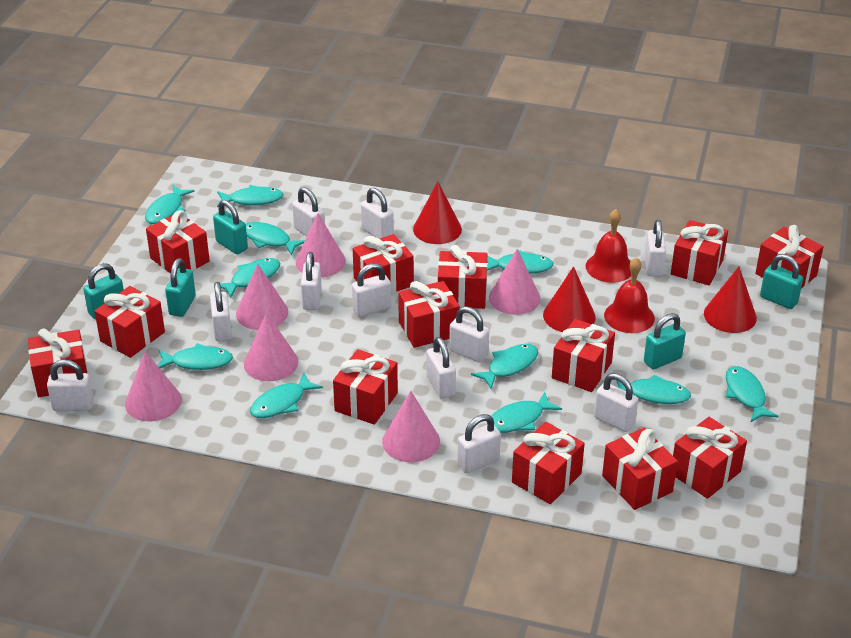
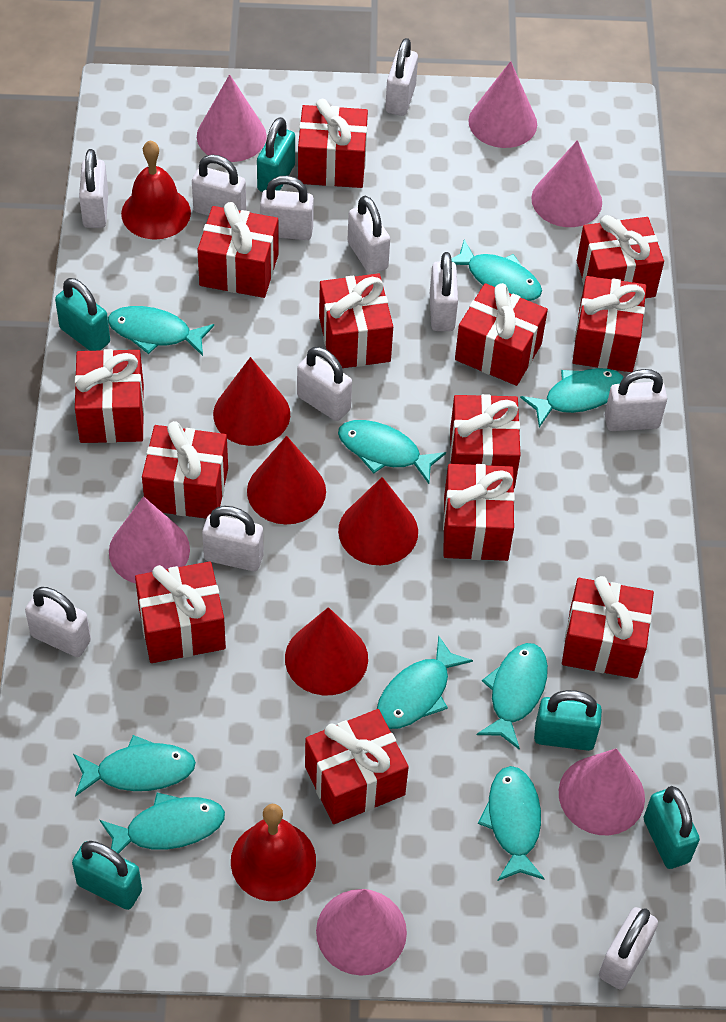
red cone: [413,181,462,244] [543,266,596,332] [704,267,757,333] = 3 -> [213,357,290,446] [247,436,326,524] [285,607,368,695] [338,477,418,565] = 4
turquoise fish: [145,185,195,224] [158,343,233,370] [217,185,284,207] [220,258,280,298] [246,222,305,255] [250,373,323,418] [471,344,538,389] [487,250,554,273] [491,392,562,433] [616,375,691,404] [726,366,779,423] = 11 -> [73,735,196,797] [100,793,225,854] [108,306,214,356] [338,420,446,484] [377,636,473,729] [451,239,542,301] [477,643,548,750] [478,766,545,881] [520,368,624,427] = 9

